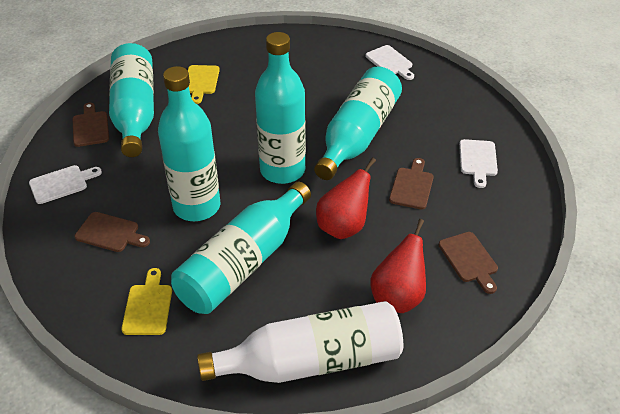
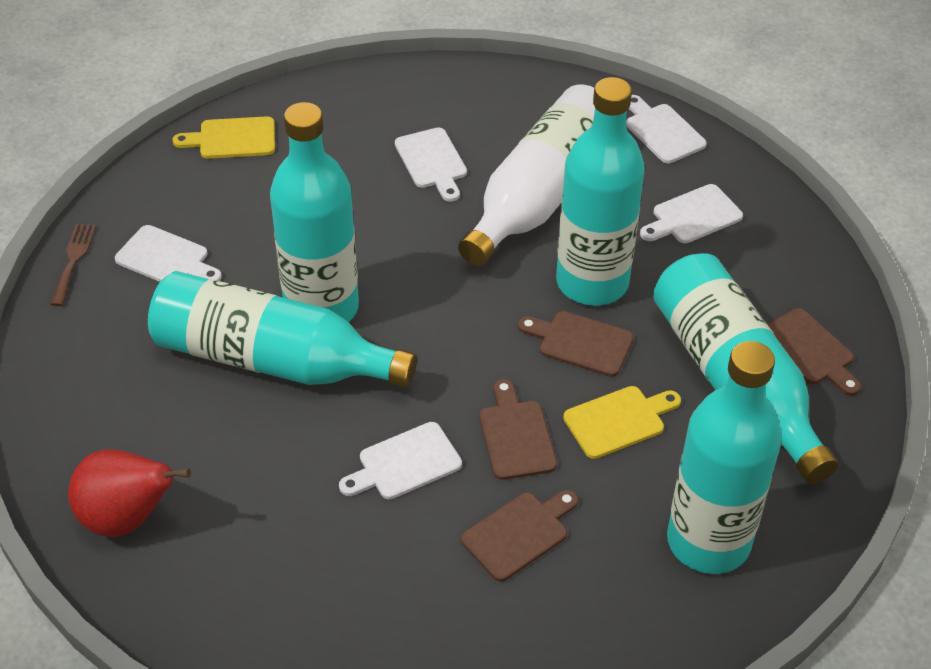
brown fork: none = 0 -> [51,224,96,306] = 1
red pear: [316,157,376,239] [370,219,426,313] = 2 -> [68,449,191,537] = 1
white cutting board: [29,165,102,204] [366,45,414,80] [459,139,498,188] = 3 -> [115,225,221,282] [339,422,462,499] [395,127,467,202] [626,95,707,163] [640,184,743,243] = 5

